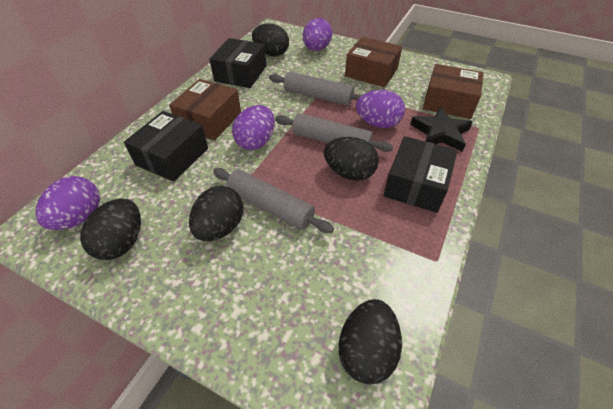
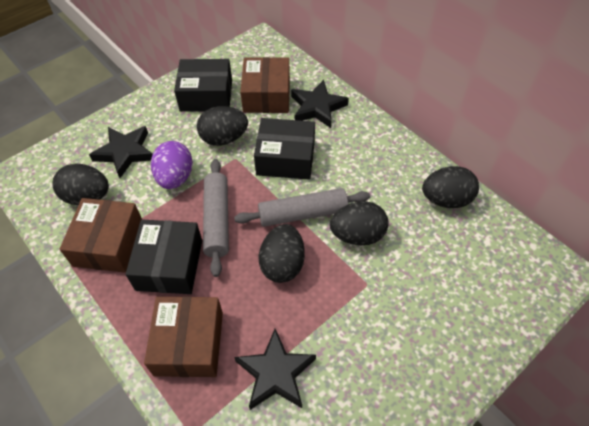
black star: [410,107,473,152] = 1 -> [89,126,153,178] [234,329,316,410] [291,80,349,128] = 3
grey rolling pin: [213,168,334,233] [269,72,362,106] [275,113,393,152] = 3 -> [203,159,229,277] [234,188,370,227] = 2
purple egg: [35,176,100,230] [232,105,275,150] [303,18,332,51] [356,90,405,128] = 4 -> [151,141,193,189] = 1

